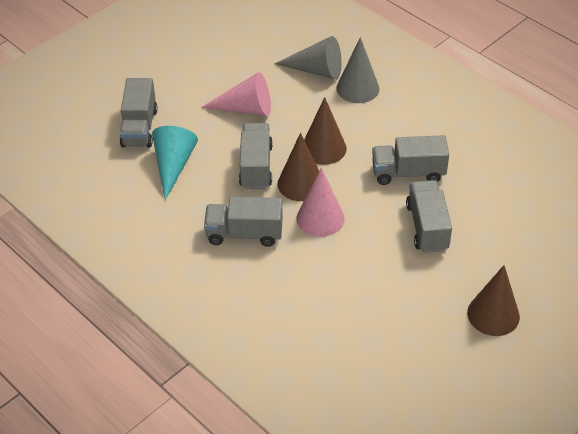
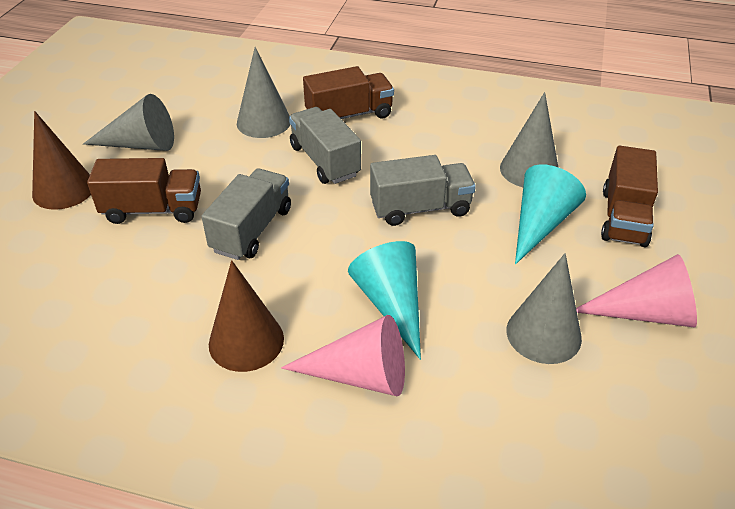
brown cone: [277,133,319,201] [304,97,347,165] [467,265,520,336] = 3 -> [32,111,91,210] [209,260,284,372] = 2
brown truck: none = 0 -> [87,158,201,224] [303,66,394,119] [601,146,658,247] = 3
grey cone: [274,36,342,79] [336,37,380,103] = 2 -> [83,94,174,151] [237,47,290,138] [500,92,558,187] [506,253,582,364] = 4
grey truck: [120,78,158,148] [204,197,283,247] [239,123,273,189] [372,135,449,185] [406,180,452,253] = 5 -> [202,169,291,260] [289,107,361,184] [370,155,476,226] = 3
turquoise cone: [152,126,198,200] = 1 -> [348,241,421,360] [515,165,586,265] = 2

